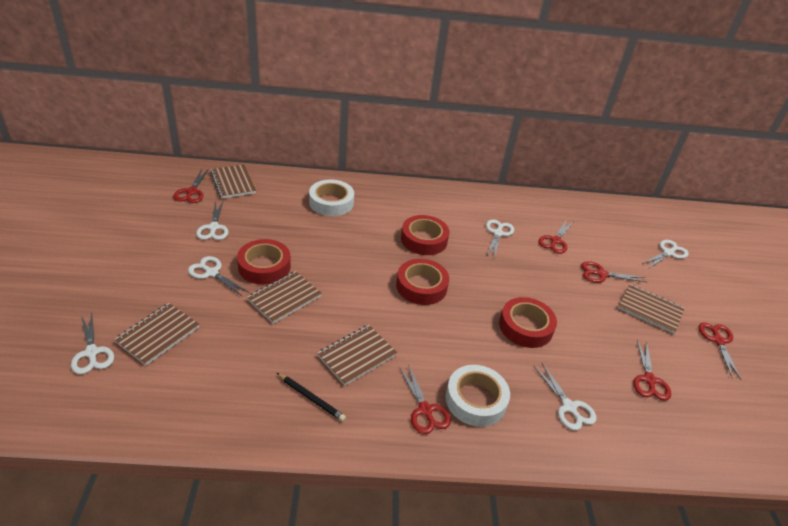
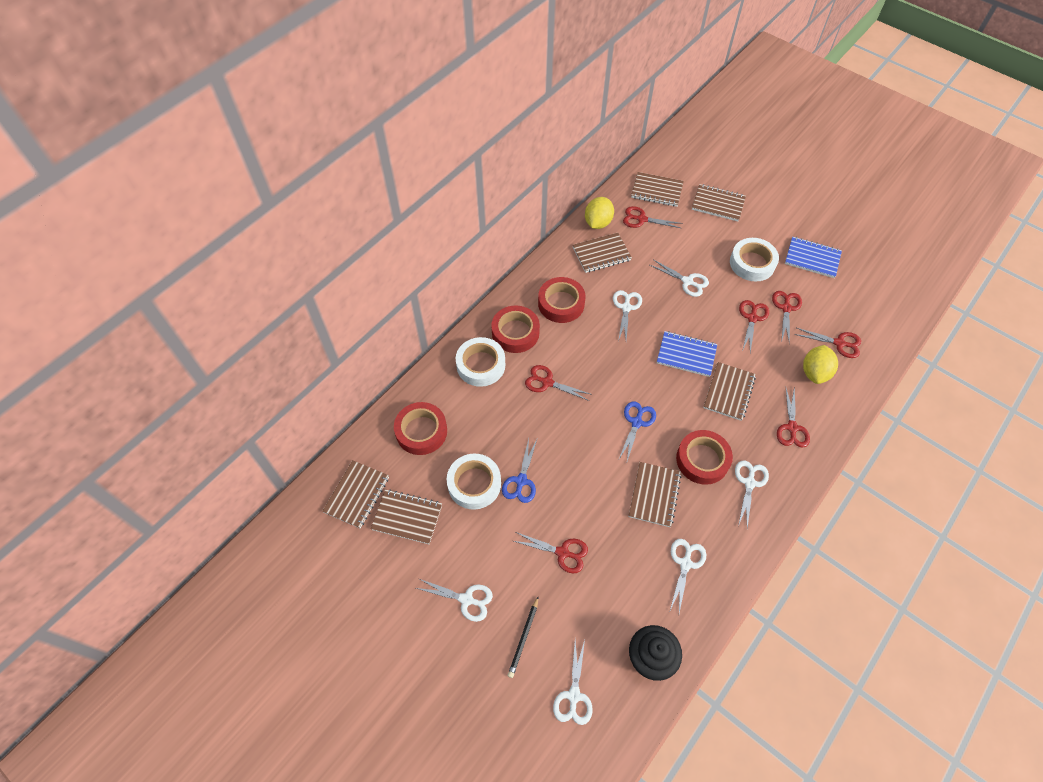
black cupcake: none = 0 -> [629,625,682,681] = 1
blue notebook: none = 0 -> [657,331,717,377] [785,237,842,278] = 2
blue scissors: none = 0 -> [502,439,537,503] [619,402,656,461] = 2
brown notebook: [114,303,200,366] [210,164,256,199] [247,271,322,324] [317,325,397,386] [618,284,685,334] = 5 -> [322,460,389,528] [371,489,442,544] [573,233,632,273] [629,462,681,527] [631,172,684,207] [692,184,746,221] [703,362,756,421] = 7
red scissors: [173,169,209,203] [399,364,451,434] [538,221,573,254] [581,261,648,283] [633,340,671,401] [698,322,741,380] = 6 -> [514,532,588,573] [525,365,590,401] [623,206,682,228] [739,300,769,353] [772,291,802,344] [777,386,810,448] [794,328,861,358] = 7
white tape: [309,180,354,216] [445,365,510,427] = 2 -> [446,454,501,510] [456,337,505,387] [730,238,779,281] = 3
yellow lemon: none = 0 -> [585,197,614,229] [803,345,838,384] = 2

